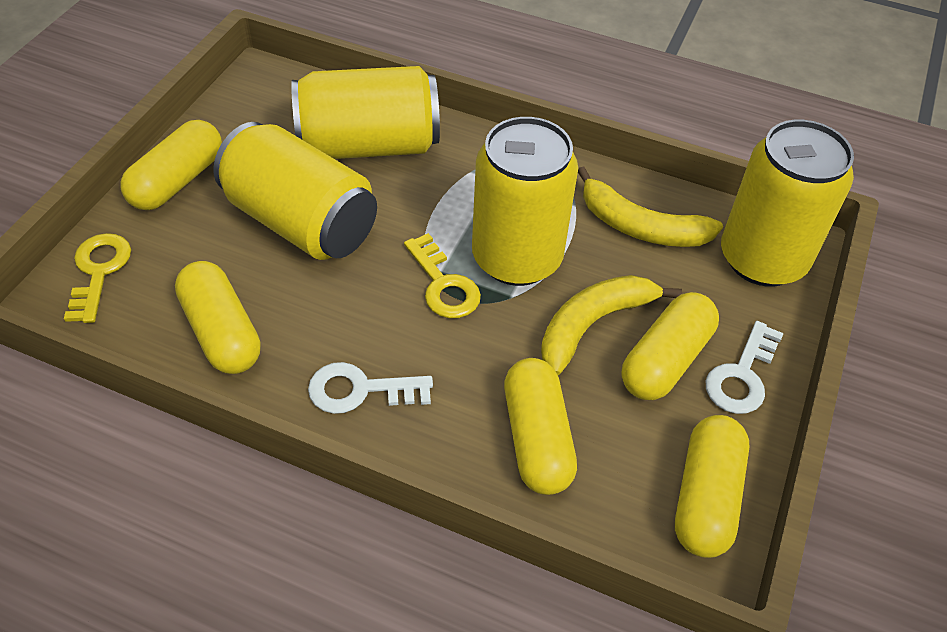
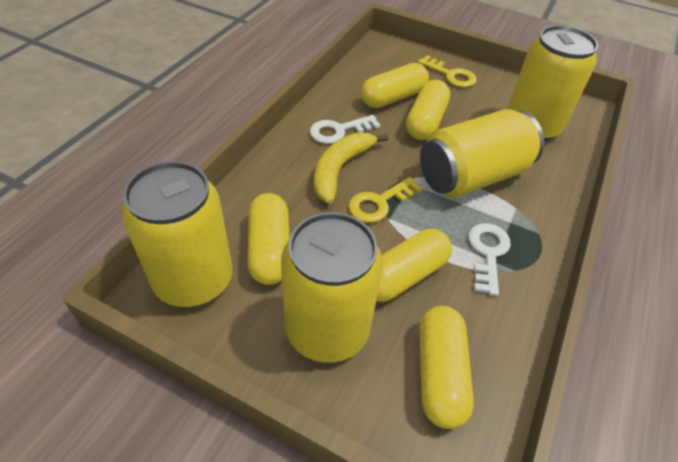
yellow banana: [541,275,682,376] [578,167,723,247] = 2 -> [314,133,389,204] = 1

